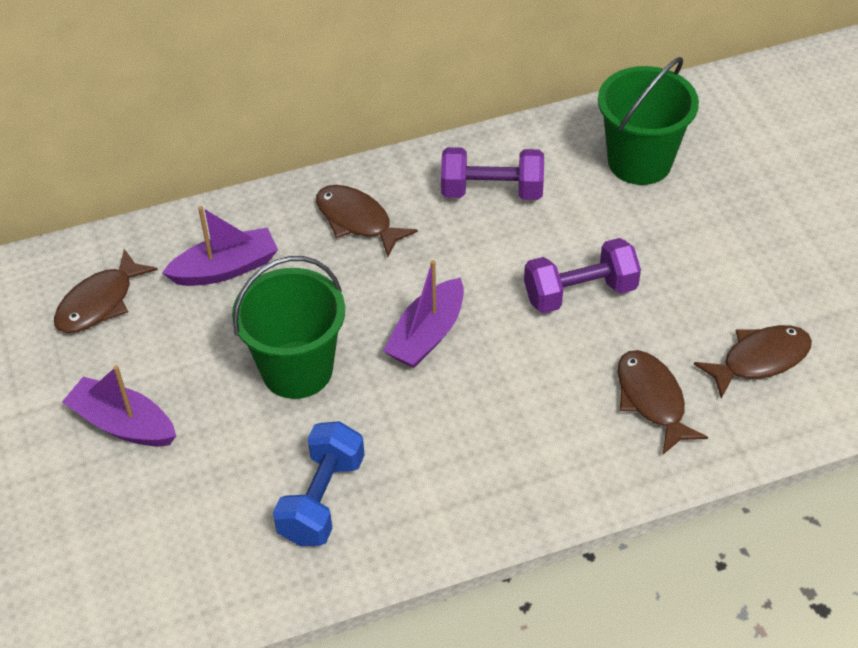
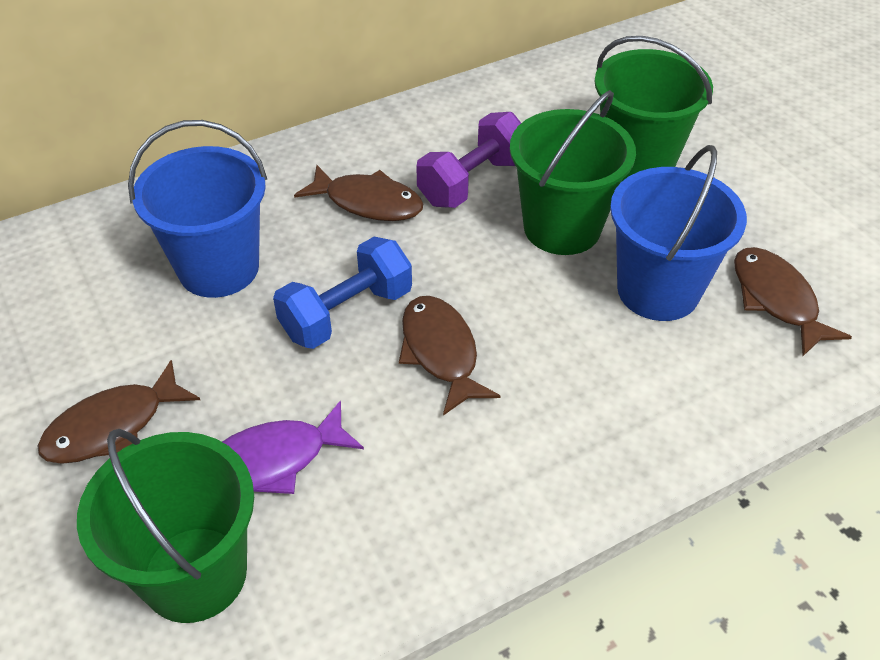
blue bucket: none = 0 -> [128,120,267,298] [610,145,747,321] = 2
green bucket: [232,256,345,399] [598,57,699,185] = 2 -> [77,429,254,623] [510,90,636,255] [594,36,713,181] = 3
purple boat: [62,365,176,447] [162,206,278,286] [383,260,464,368] = 3 -> none = 0
purple dumbbell: [441,147,544,200] [524,238,641,313] = 2 -> [416,112,521,208] = 1
purple fish: none = 0 -> [222,400,364,494] = 1

